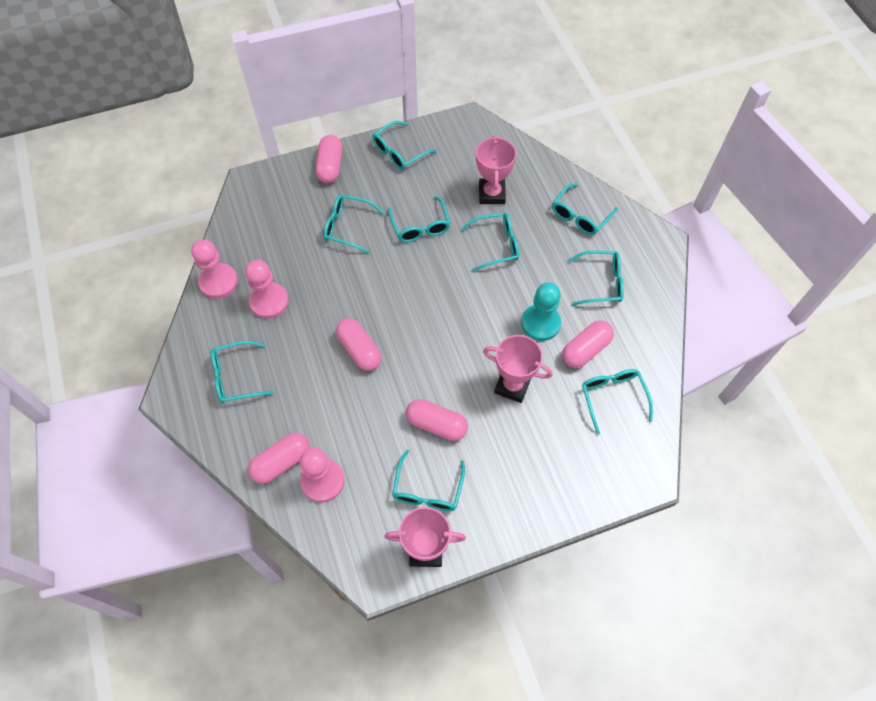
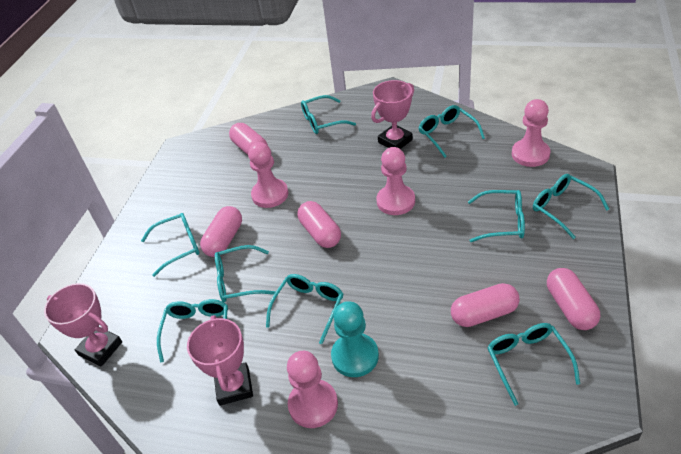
pink pawn: [191,239,238,299] [245,260,289,319] [300,448,345,502] = 3 -> [248,142,288,208] [287,351,338,428] [376,147,415,215] [512,99,550,167] = 4

